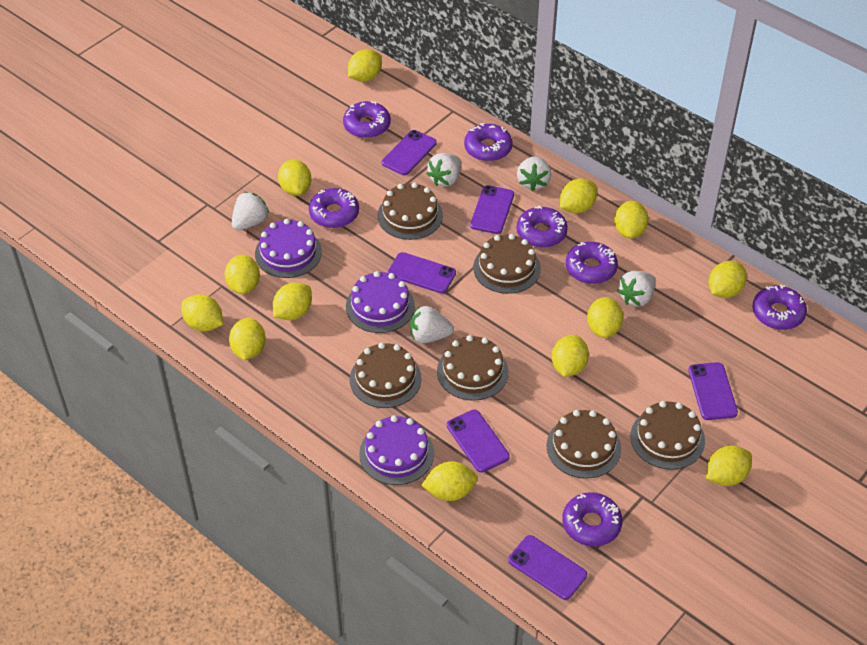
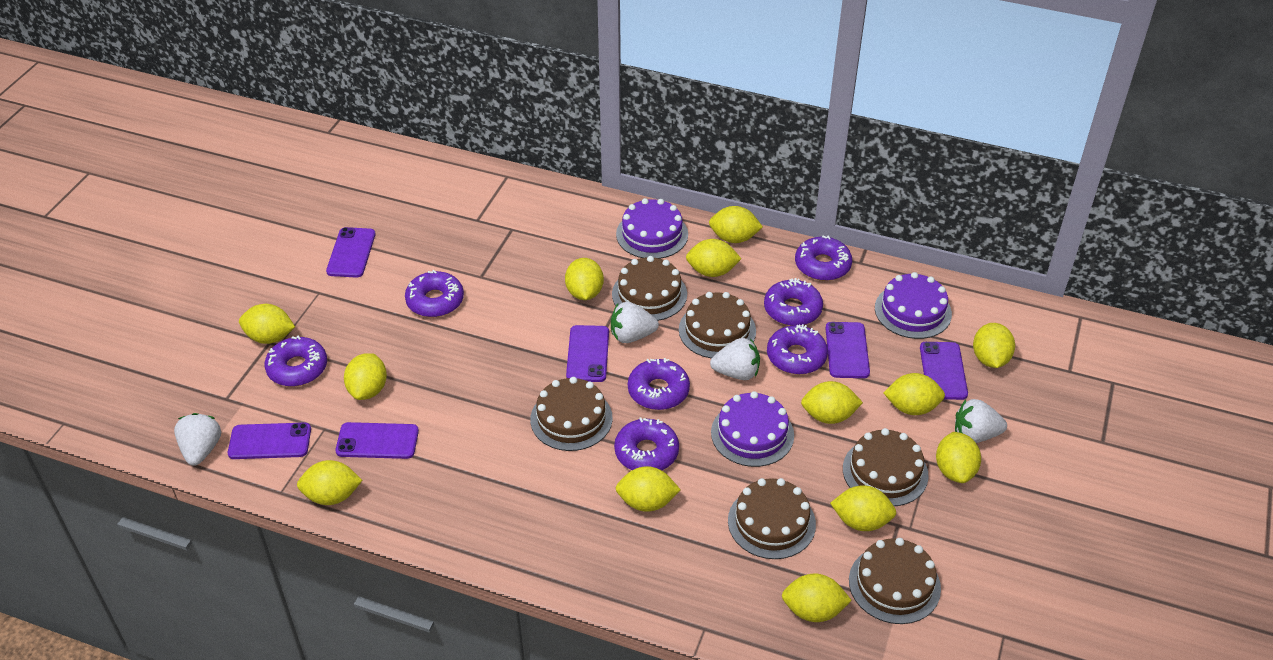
white strawberry: [232,192,269,230] [410,306,454,343] [426,153,461,186] [517,156,551,191] [617,271,656,307] = 5 -> [174,413,221,466] [611,302,659,343] [710,338,760,380] [955,399,1007,443] = 4

